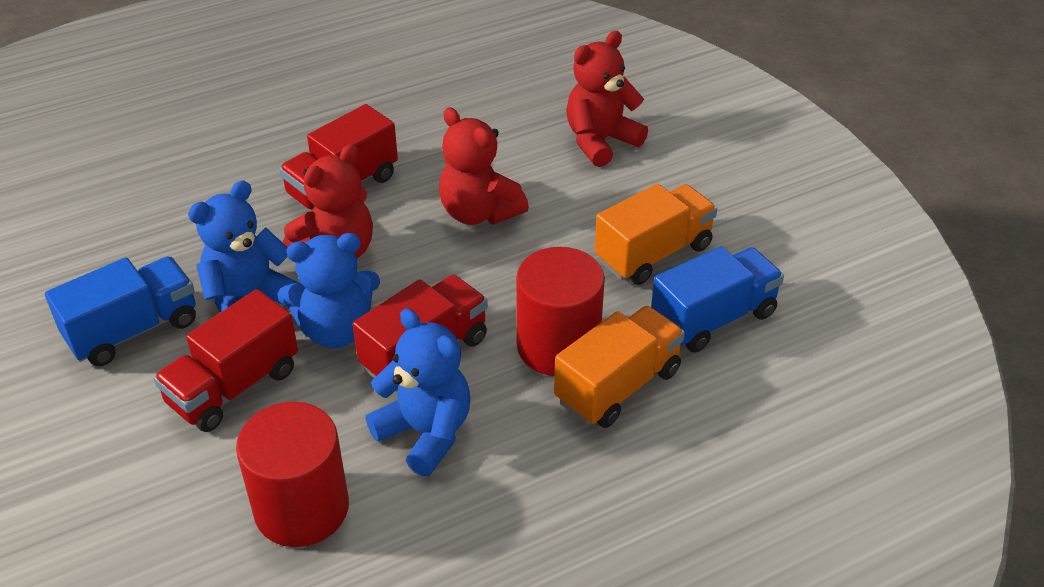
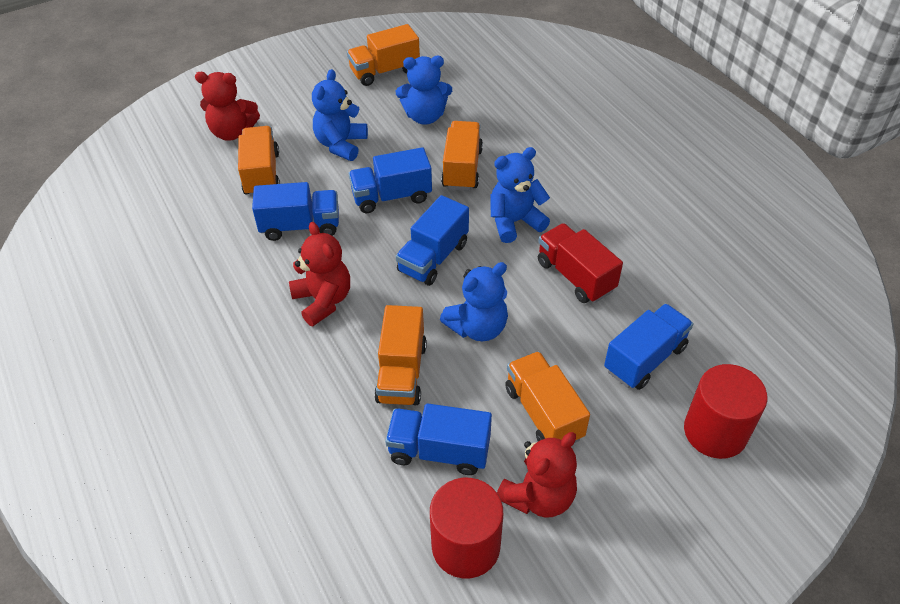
blue teddy bear: [188,181,297,312] [277,233,380,348] [366,308,470,476] = 3 -> [312,69,368,161] [396,56,452,125] [440,262,508,341] [490,147,550,243] = 4
blue truck: [45,256,196,366] [651,246,784,352] = 2 -> [252,182,339,241] [348,147,432,213] [385,403,492,475] [396,195,469,286] [604,304,693,390] = 5
orange truck: [554,306,685,428] [595,184,717,285] = 2 -> [238,126,280,196] [347,24,420,86] [374,305,427,405] [441,121,483,190] [505,351,590,443] = 5
red truck: [153,289,298,432] [279,104,398,210] [353,275,488,378] = 3 -> [538,223,623,303] = 1

